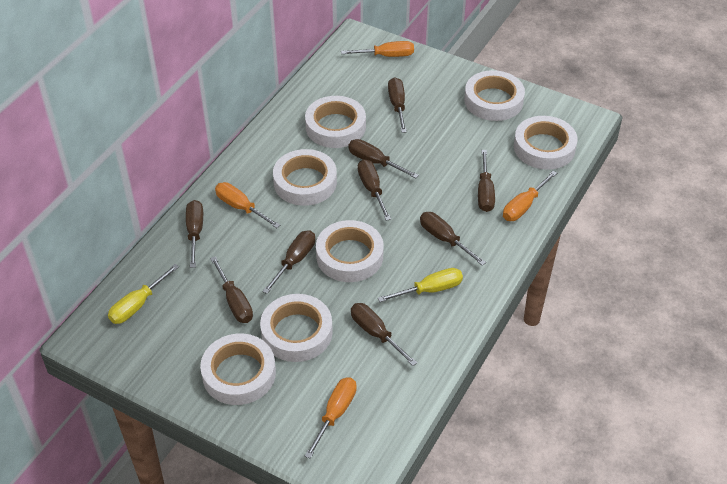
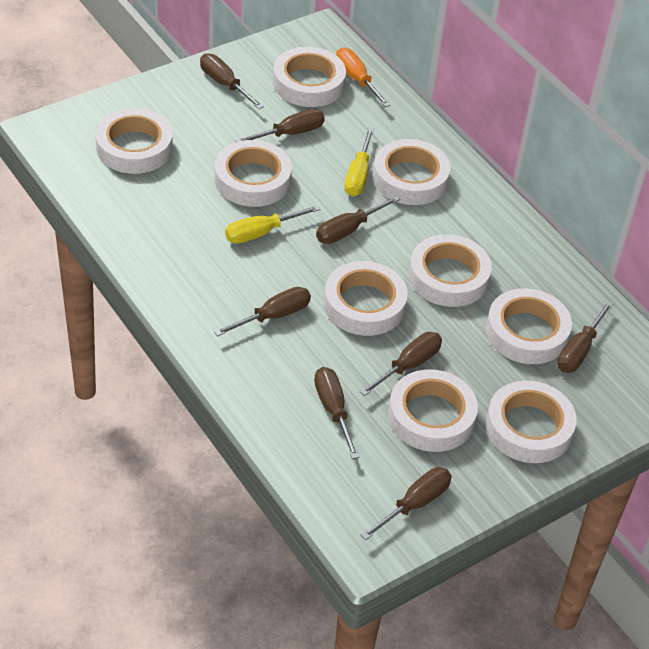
brown screwdriver: [186,200,203,268] [210,256,253,323] [262,230,315,294] [349,139,419,178] [351,303,417,366] [358,159,391,221] [388,77,407,133] [420,212,486,266] [478,150,495,212] = 9 -> [200,54,264,109] [214,287,311,336] [235,109,325,142] [314,367,359,459] [316,195,400,244] [360,332,442,396] [361,467,452,540] [557,301,613,373] = 8
orange screwdriver: [215,182,280,228] [305,377,357,459] [341,41,414,57] [503,171,557,221] = 4 -> [336,48,390,107] = 1
white tape: [200,334,276,405] [260,294,333,362] [273,149,337,206] [305,96,366,148] [316,220,384,282] [464,70,525,121] [514,116,578,170] = 7 -> [96,108,172,174] [214,140,292,207] [273,47,346,107] [324,261,408,336] [373,139,451,205] [388,370,478,452] [409,234,492,307] [486,288,572,364] [486,380,576,463] = 9

